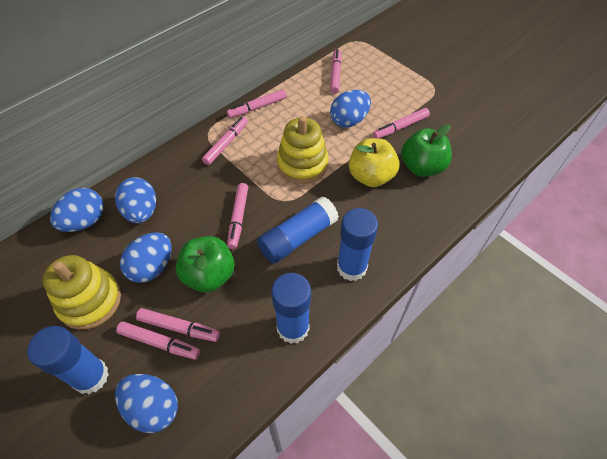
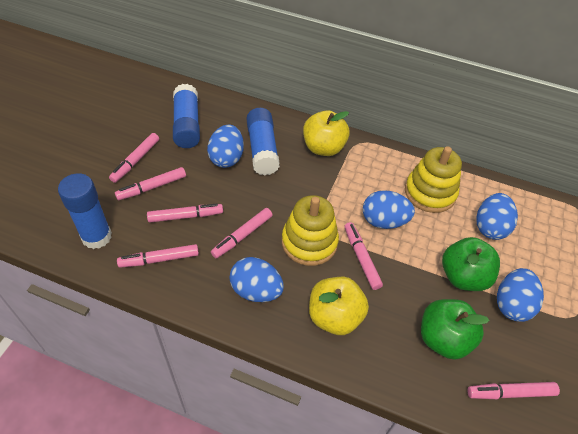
blue glue stick: [27,326,109,394] [257,196,339,264] [271,273,311,344] [337,208,378,281] = 4 -> [58,173,112,249] [173,84,200,148] [246,108,280,175] = 3
yellow apple: [349,138,399,187] = 1 -> [303,110,350,156] [309,277,369,335] = 2

